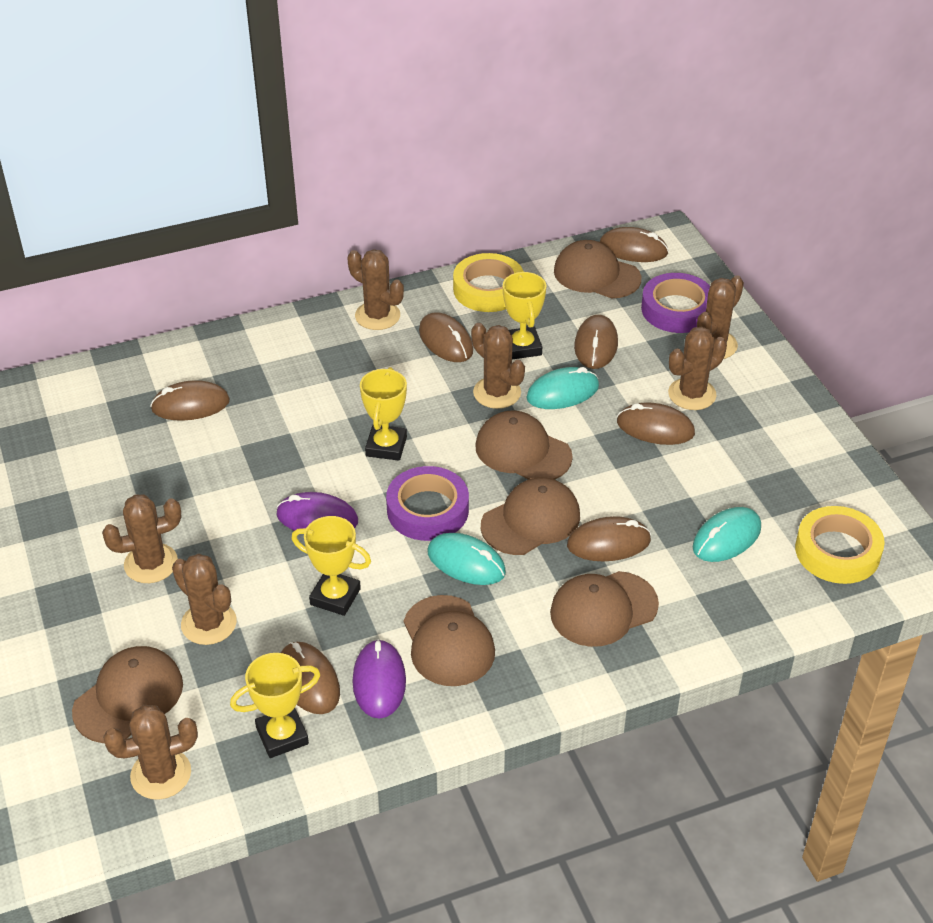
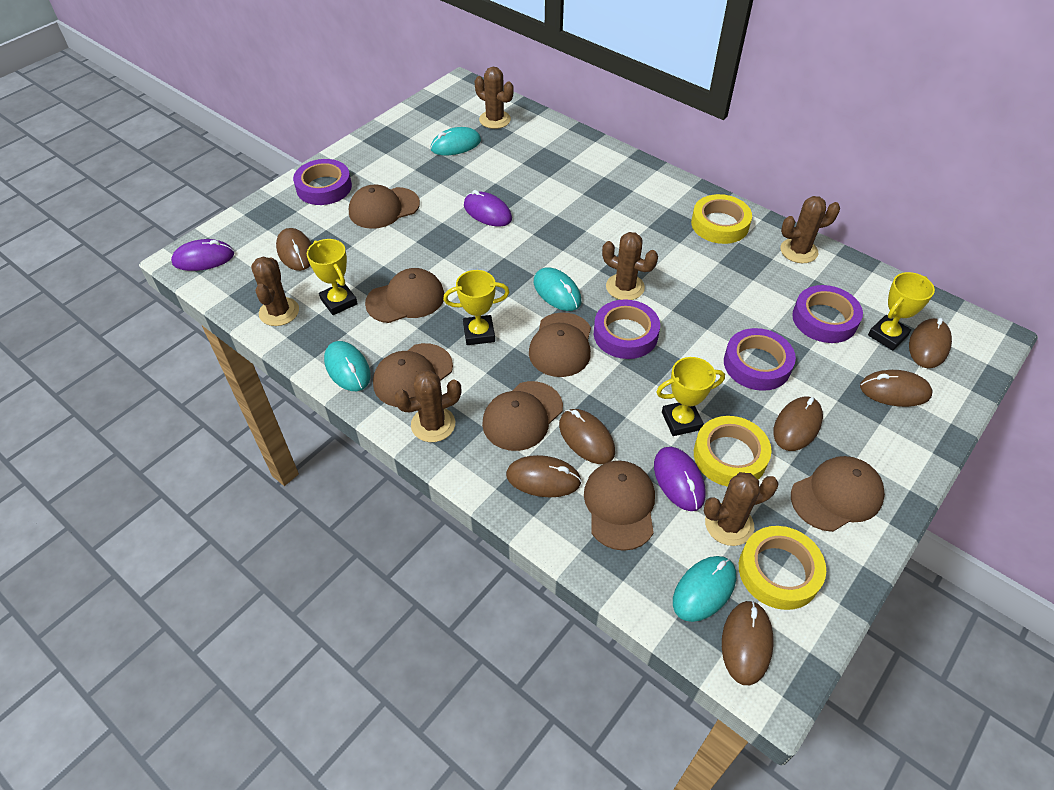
brown cactus: [102,494,181,583] [103,705,198,800] [172,554,237,645] [347,249,404,330] [471,323,525,409] [668,327,727,410] [697,275,744,359] = 7 -> [251,257,299,326] [394,370,461,442] [475,67,514,129] [602,232,658,300] [703,472,779,546] [780,196,840,263] = 6
brown cap: [72,646,183,743] [404,595,495,686] [475,410,573,480] [481,477,580,555] [550,571,659,647] [554,240,641,299] = 6 -> [349,185,420,229] [365,268,445,323] [373,343,453,407] [482,381,563,451] [529,312,591,377] [584,461,655,551] [791,456,885,532] = 7
purple mouse: [276,492,358,531] [352,639,406,719] = 2 -> [171,239,234,271] [464,190,512,227] [654,447,706,511] = 3
purple tape: [386,466,469,541] [641,273,710,333] = 2 -> [293,159,352,205] [594,299,660,359] [724,328,796,391] [792,285,863,343] = 4
turquoise mouse: [427,533,506,585] [526,367,599,409] [693,507,761,562] = 3 -> [324,341,371,391] [431,127,481,155] [534,268,581,311] [673,556,736,622] = 4
yellow tape: [453,253,524,312] [795,506,885,584] = 2 -> [691,194,752,244] [694,416,772,487] [739,526,826,610] = 3

